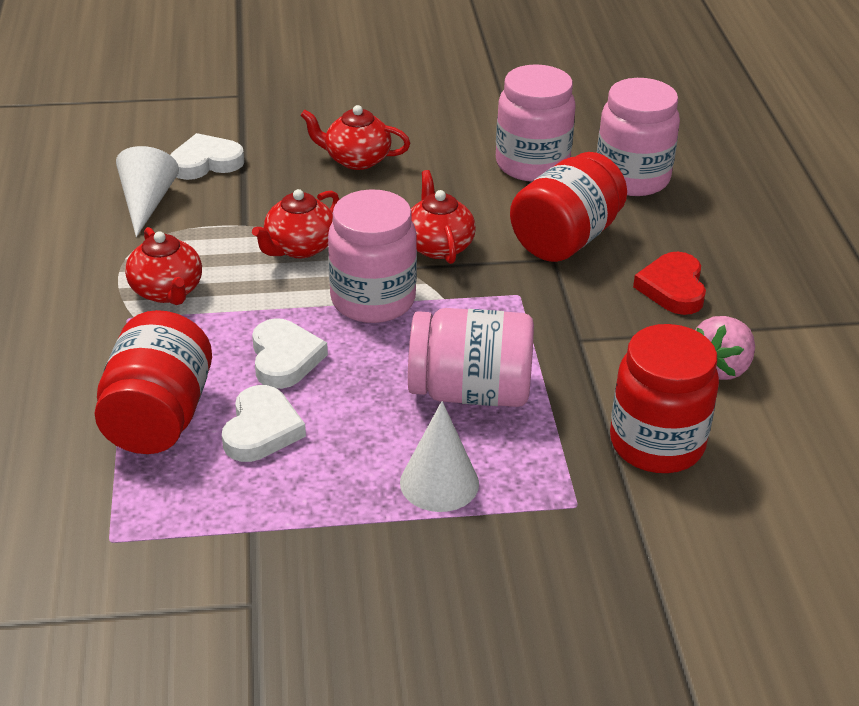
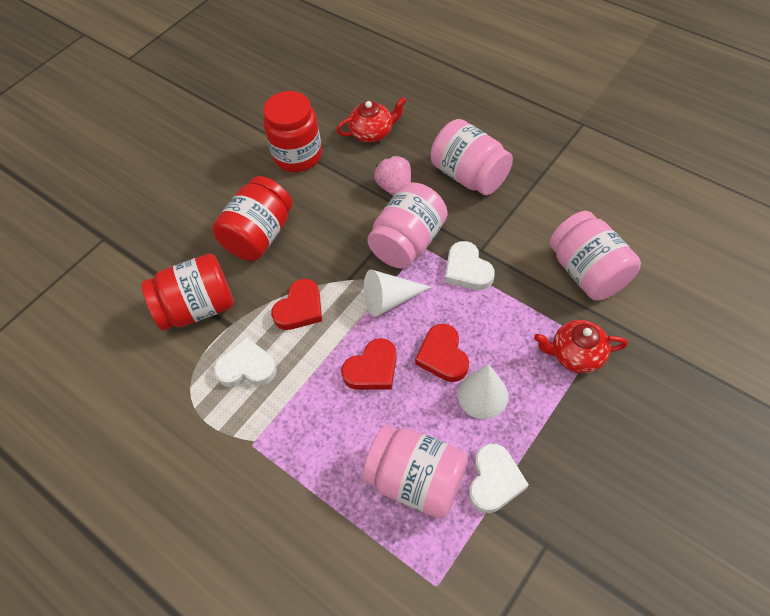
red heart: [633,252,706,315] = 1 -> [271,279,322,330] [341,338,397,390] [415,324,469,382] = 3
red teapot: [125,227,202,305] [252,189,339,258] [300,105,410,170] [411,170,476,264] = 4 -> [336,97,407,143] [534,320,628,373] = 2

